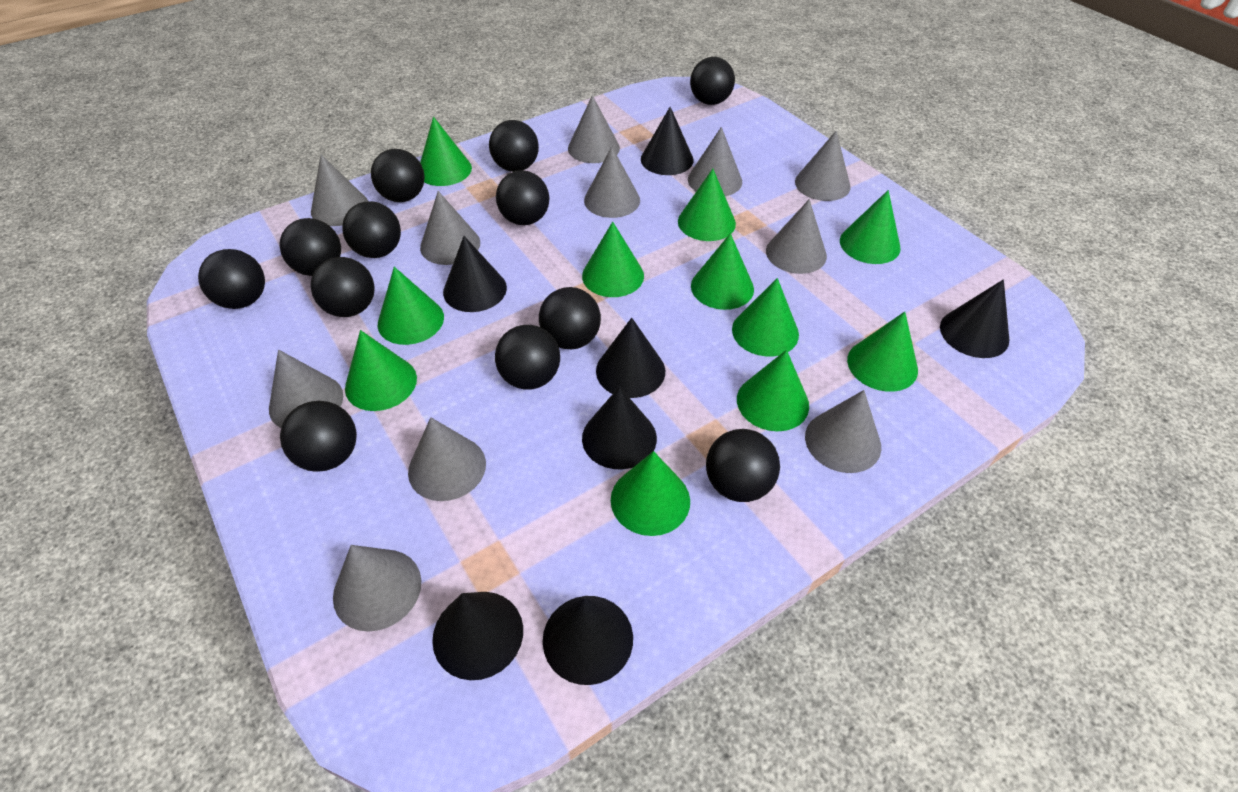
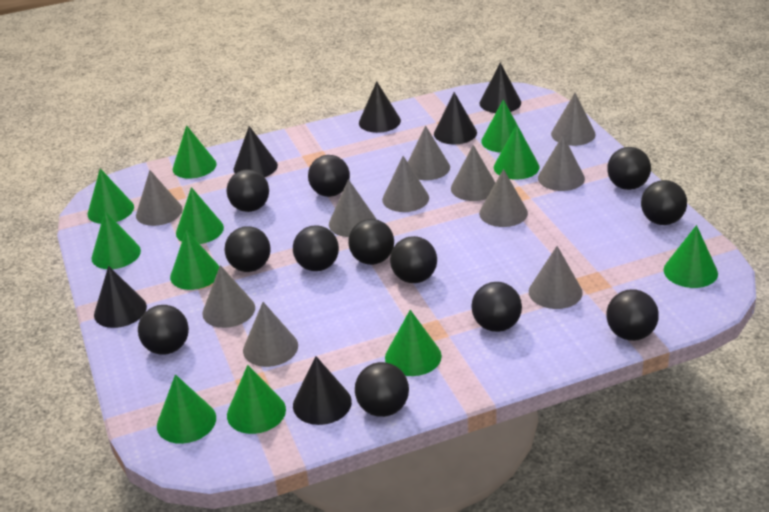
black cone: [432,592,523,680] [443,236,507,312] [543,596,633,685] [582,386,657,469] [596,318,665,398] [641,107,694,175] [940,279,1009,358] = 7 -> [94,266,147,328] [233,126,278,177] [293,356,352,425] [359,81,401,133] [434,92,477,144] [480,63,521,113] = 6

